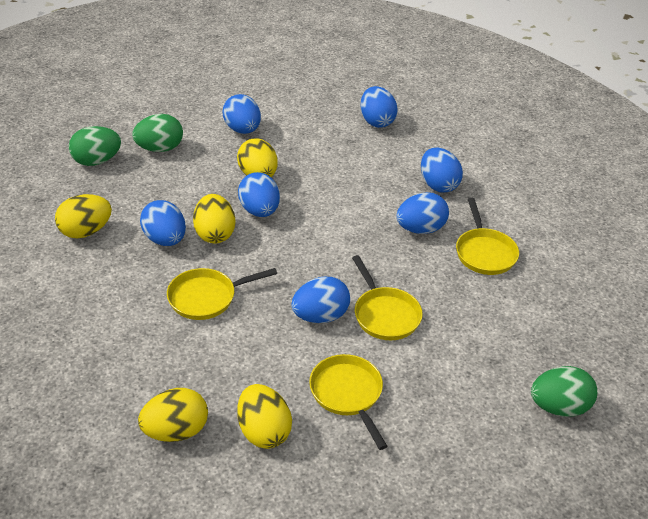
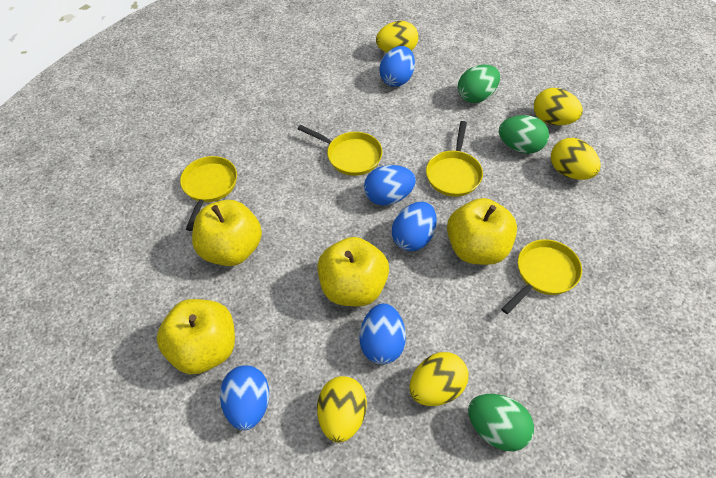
blue egg: [140,200,186,246] [222,94,261,134] [238,172,280,217] [291,277,350,323] [360,86,398,128] [397,192,449,234] [421,147,463,193] = 7 -> [220,365,269,430] [359,303,406,365] [364,165,416,205] [379,46,415,87] [392,202,437,251] = 5
yellow apple: none = 0 -> [157,299,235,374] [192,200,262,266] [317,237,389,306] [447,198,517,265] = 4

